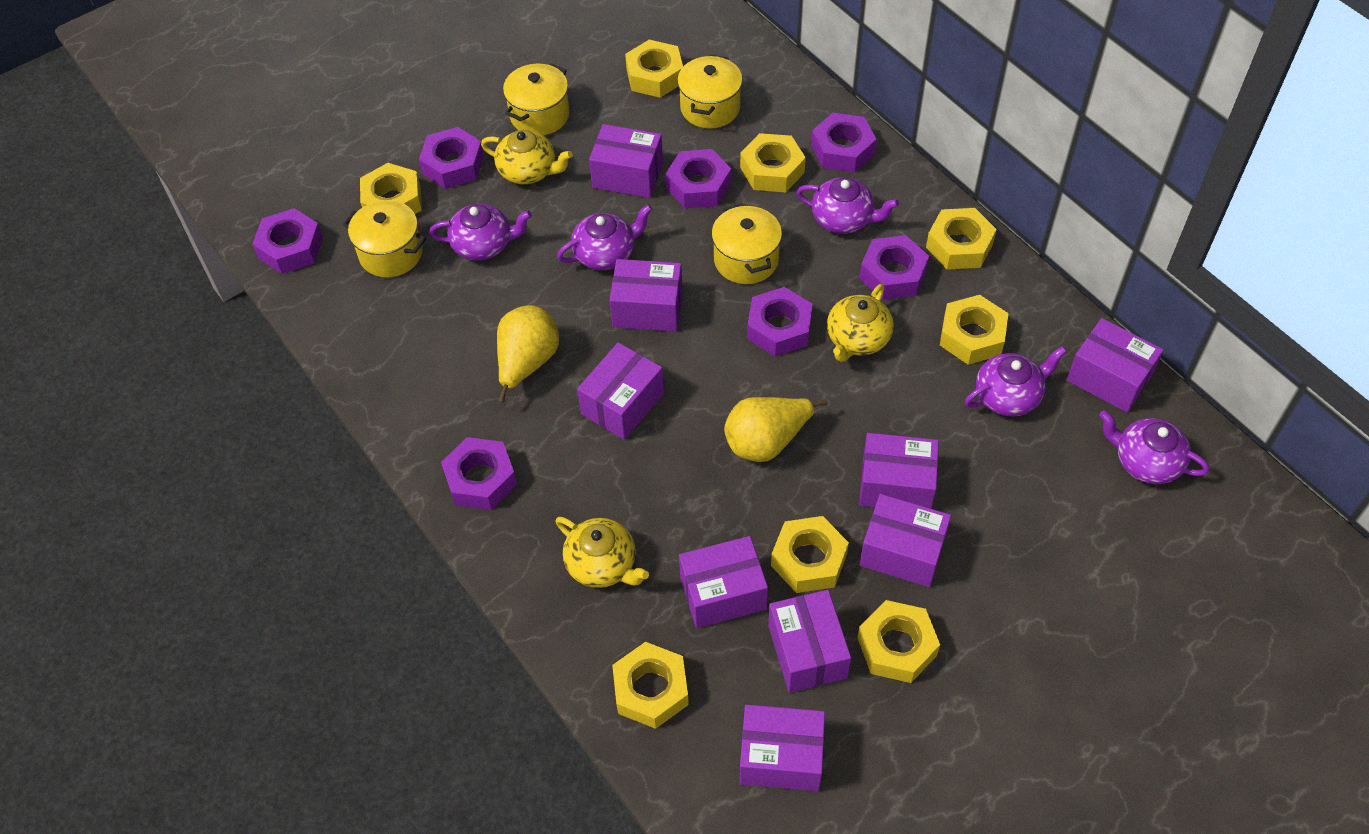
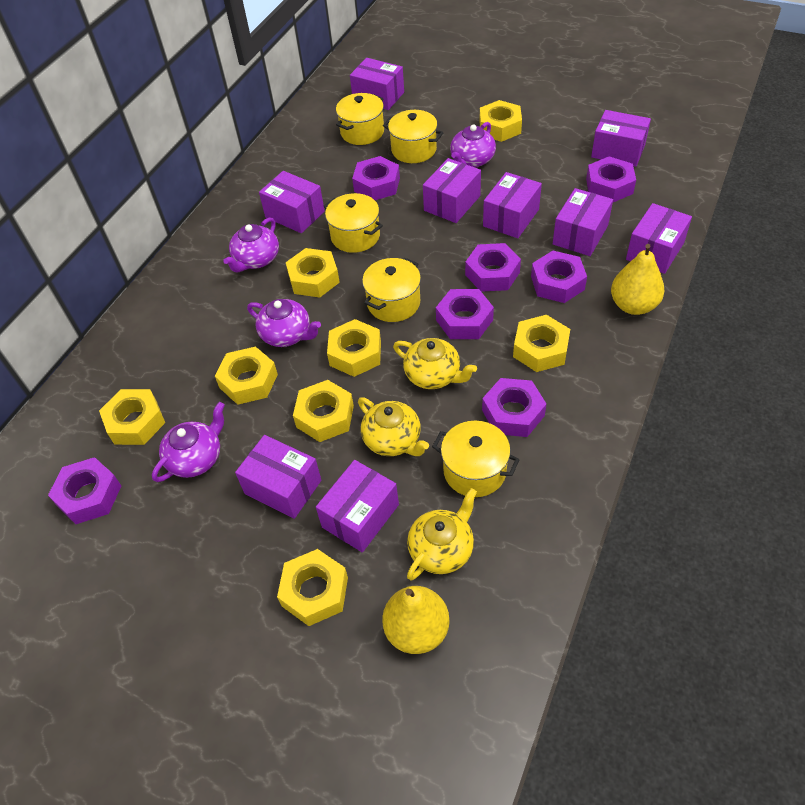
purple teapot: [429,204,532,261] [557,204,652,270] [796,177,899,234] [965,346,1067,416] [1099,410,1209,484] = 5 -> [152,402,225,482] [223,217,279,272] [247,299,321,347] [450,122,496,168] = 4
yellow pot: [343,200,426,278] [503,63,570,135] [677,55,743,129] [711,203,782,284] = 4 -> [324,193,383,253] [336,93,384,145] [362,257,421,322] [383,110,443,163] [432,421,519,497] = 5

